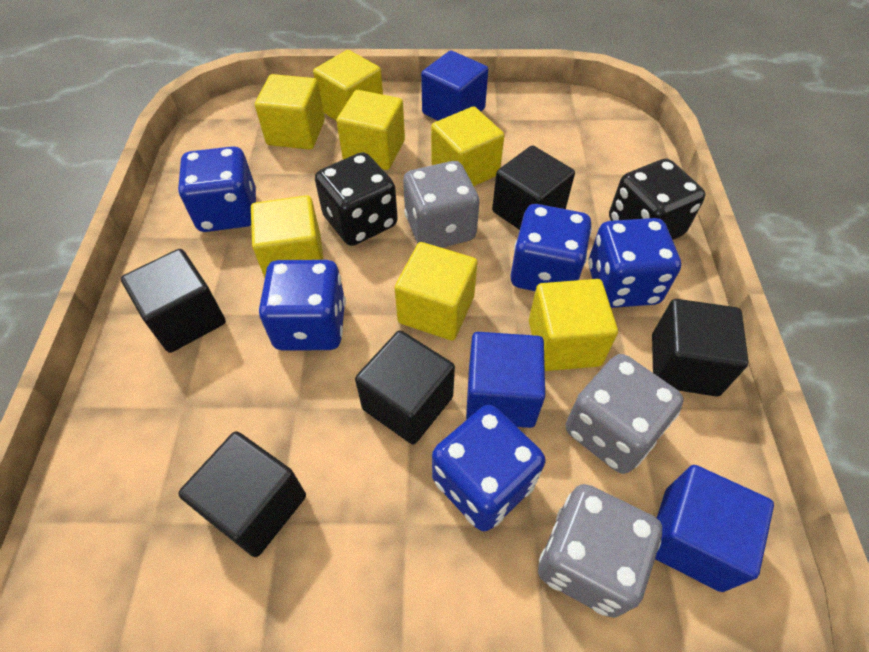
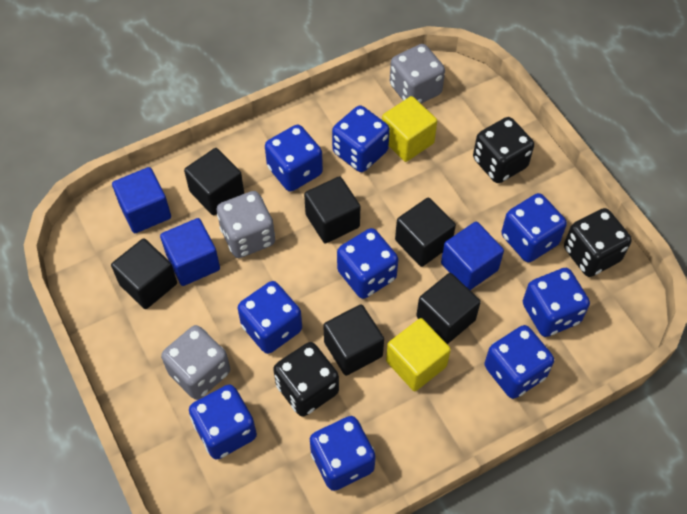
black cube: [121,249,226,353] [178,431,306,557] [355,330,455,445] [492,145,575,230] [652,299,748,397] = 5 -> [111,238,177,309] [184,148,244,215] [304,176,360,243] [323,304,384,376] [395,198,456,267] [416,273,481,344] = 6
black dice: [315,152,398,246] [609,159,705,240] = 2 -> [273,342,339,417] [473,117,534,183] [564,208,632,277] = 3
blue dice: [178,146,256,232] [259,260,346,351] [432,405,545,531] [510,204,592,291] [588,218,681,308] = 5 -> [189,384,257,459] [238,281,302,354] [265,125,323,191] [310,416,376,491] [332,106,390,172] [337,228,398,299] [484,325,554,399] [501,193,567,262] [523,268,590,337] = 9
yellow cube: [251,195,324,278] [255,74,325,150] [313,50,383,121] [336,90,405,170] [395,242,477,341] [431,107,504,186] [529,279,618,371] = 7 -> [382,96,437,162] [386,318,451,391] = 2

